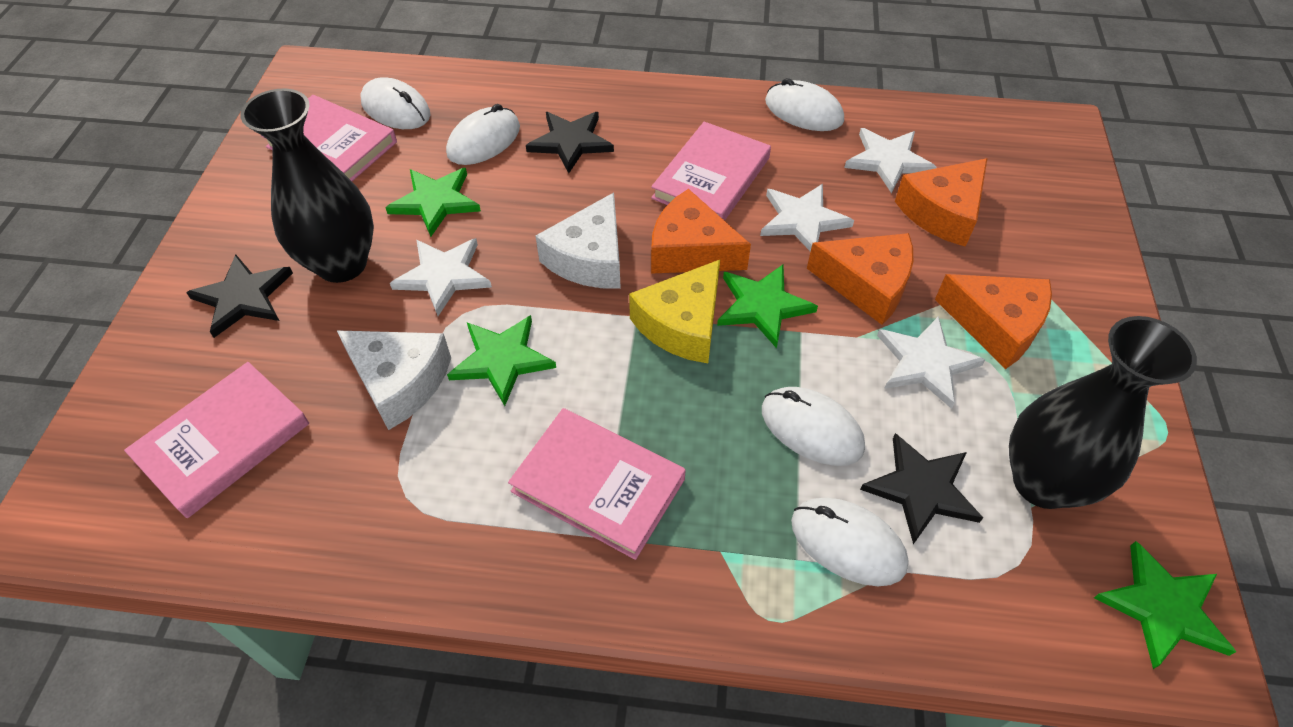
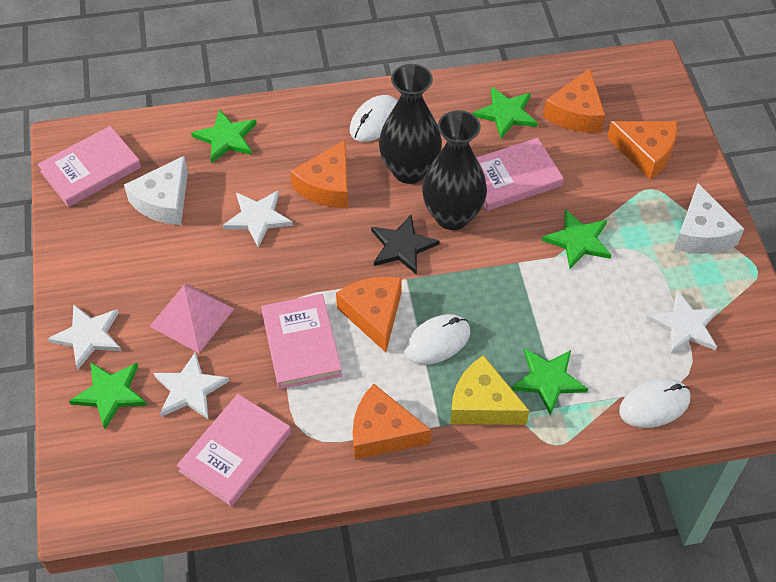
black star: [186,255,293,338] [526,112,614,173] [860,433,983,544] = 3 -> [371,215,439,275] = 1
green star: [385,168,481,237] [447,315,556,406] [717,265,818,348] [1094,541,1236,669] = 4 -> [69,362,147,429] [191,109,257,163] [473,87,538,139] [511,349,588,415] [542,209,611,269] = 5
orange cheese: [651,189,751,274] [807,233,913,325] [895,158,987,247] [935,274,1052,369] = 4 -> [290,140,348,208] [336,276,402,352] [353,384,431,460] [543,68,605,133] [607,121,677,180] = 5
pink pyramid: none = 0 -> [149,283,234,353] = 1
white mouse: [360,77,431,129] [446,104,520,165] [762,387,865,466] [765,78,844,131] [791,498,908,586] = 5 -> [350,95,398,142] [404,314,470,365] [619,379,690,428] = 3

